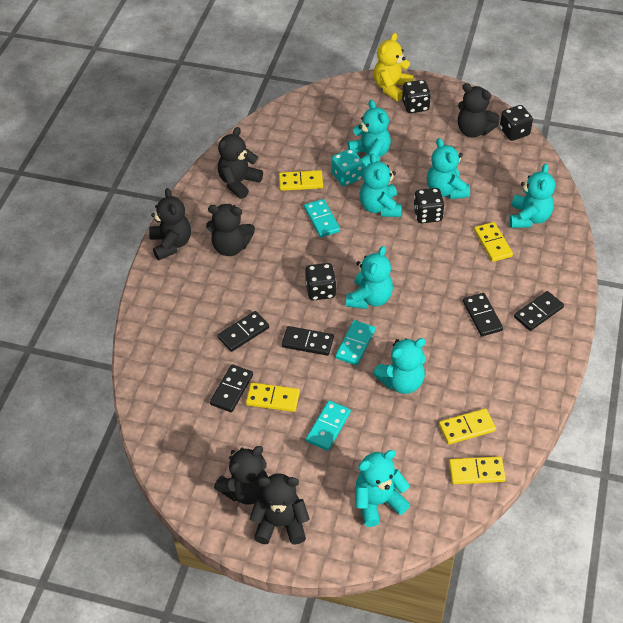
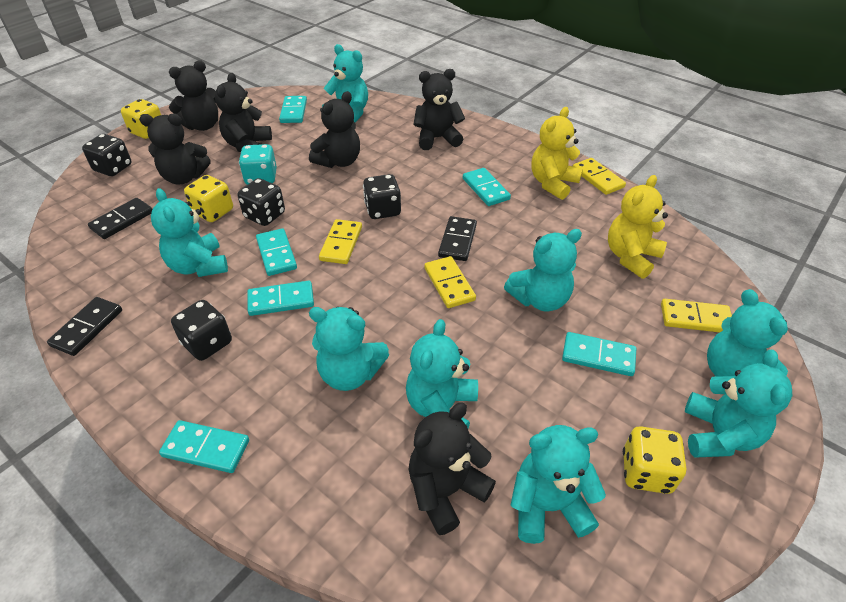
black domino: [210,364,253,412] [217,311,269,352] [282,326,334,356] [463,293,503,336] [514,291,564,331] = 5 -> [47,297,122,356] [88,198,153,239] [438,216,477,261] = 3
turquoise domino: [304,199,340,237] [306,401,351,451] [335,320,375,365] = 3 -> [159,420,249,473] [247,281,314,316] [256,228,297,276] [279,96,307,123] [463,168,511,206] [562,332,636,376] = 6
turquoise teddy bear: [346,246,393,309] [348,100,391,170] [355,450,410,527] [359,154,402,217] [373,338,426,394] [427,138,470,199] [509,163,555,228] = 7 -> [151,188,228,277] [309,307,389,391] [322,44,368,123] [406,319,478,428] [504,229,582,311] [511,425,606,544] [685,350,792,458] [707,289,788,377] = 8
yellow dice: none = 0 -> [121,99,161,139] [184,175,233,222] [623,426,686,494] = 3
yellow domino: [246,383,300,412] [279,170,323,191] [439,408,496,444] [449,457,505,484] [474,222,513,262] = 5 -> [319,219,362,264] [424,256,476,308] [573,158,626,195] [661,299,732,332] = 4
yellow teddy bear: [374,33,414,101] = 1 -> [531,107,583,200] [608,175,668,279] = 2

